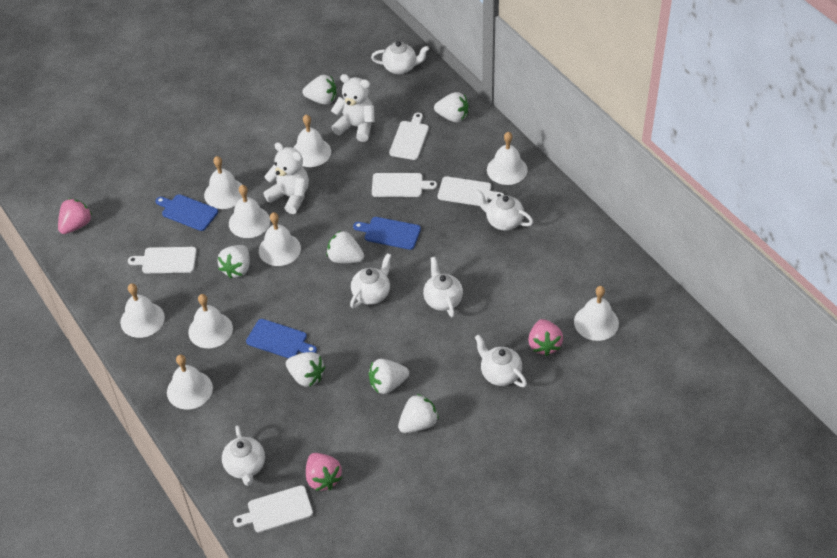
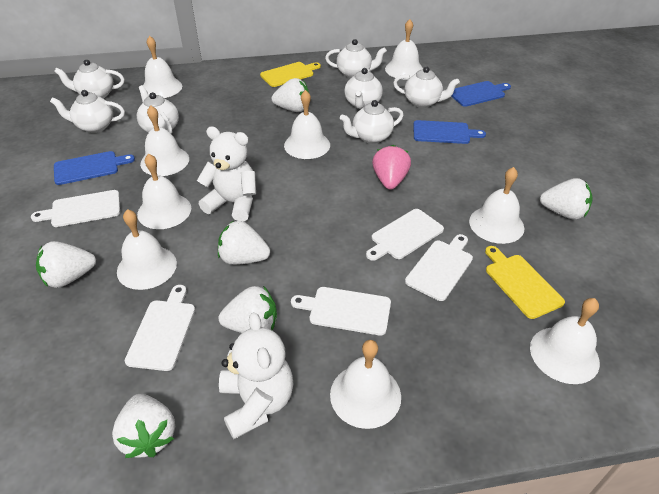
pink strawberry: [58,198,92,234] [306,453,342,491] [528,319,563,356] = 3 -> [372,145,411,190] = 1
white strawberry: [217,245,250,278] [286,352,325,387] [302,75,336,105] [327,230,364,263] [369,359,409,394] [398,394,439,433] [434,92,469,122] = 7 -> [36,241,96,288] [112,394,175,458] [218,221,270,265] [219,286,277,333] [272,78,309,112] [540,178,593,220] = 6
white teapot: [222,426,265,486] [350,253,391,308] [371,41,429,74] [423,257,463,317] [475,190,533,230] [475,335,527,387] = 6 -> [50,90,125,133] [54,59,124,98] [137,85,179,134] [325,39,387,78] [340,100,403,144] [344,68,383,109] [393,66,460,108] = 7
yellow cutting board: none = 0 -> [260,62,321,87] [485,246,565,319] = 2

